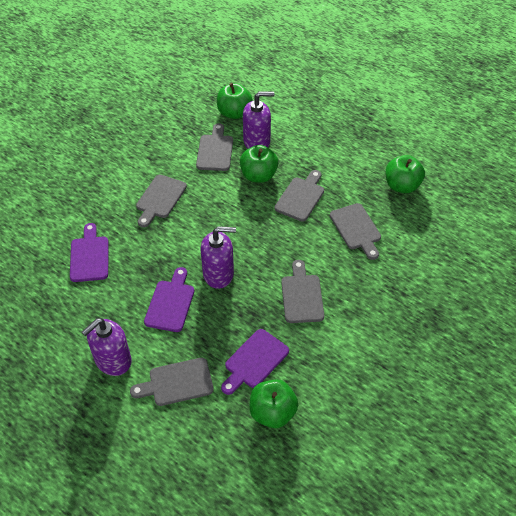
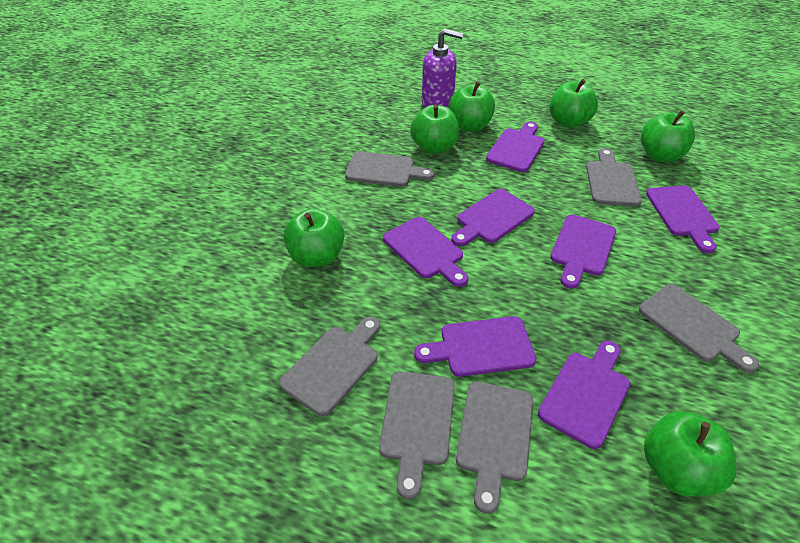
green apple: [217,83,253,119] [240,145,278,183] [249,379,298,428] [386,155,425,193] = 4 -> [283,208,345,267] [410,104,459,154] [448,82,495,132] [549,79,598,128] [641,111,695,162] [644,411,736,497] = 6
purple cutting board: [70,223,109,282] [144,267,194,332] [221,329,289,395] = 3 -> [383,217,469,287] [414,316,536,377] [451,189,535,247] [486,122,545,172] [538,341,630,449] [550,214,616,289] [646,186,719,253] = 7
purple soap dispenser: [82,318,132,376] [201,226,236,289] [243,91,275,149] = 3 -> [422,29,463,108] = 1

